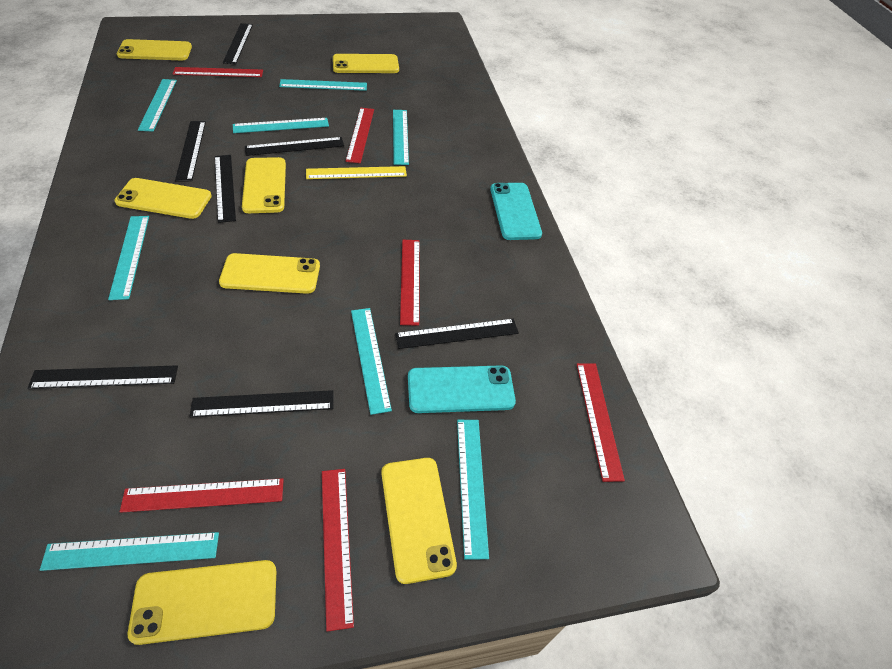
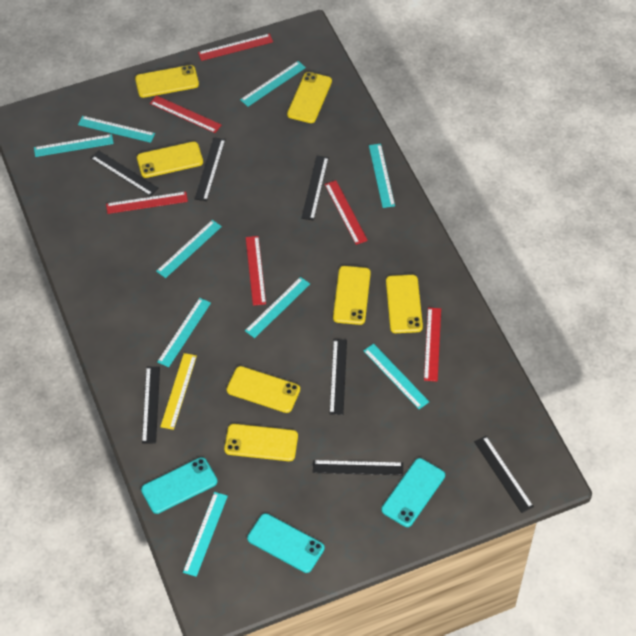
turquoise phone: [408,365,516,413] [490,183,542,240] = 2 -> [141,457,218,514] [247,513,325,573] [382,458,445,527] = 3
turquoise ruler: [40,532,219,571] [108,216,149,300] [138,79,177,132] [233,118,329,133] [279,79,367,91] [351,308,392,415] [393,110,409,165] [457,420,489,560] = 8 -> [34,134,114,157] [78,116,155,143] [156,220,222,278] [157,298,211,367] [183,492,228,577] [240,61,306,107] [245,277,310,338] [363,344,429,409] [369,144,395,208] = 9

